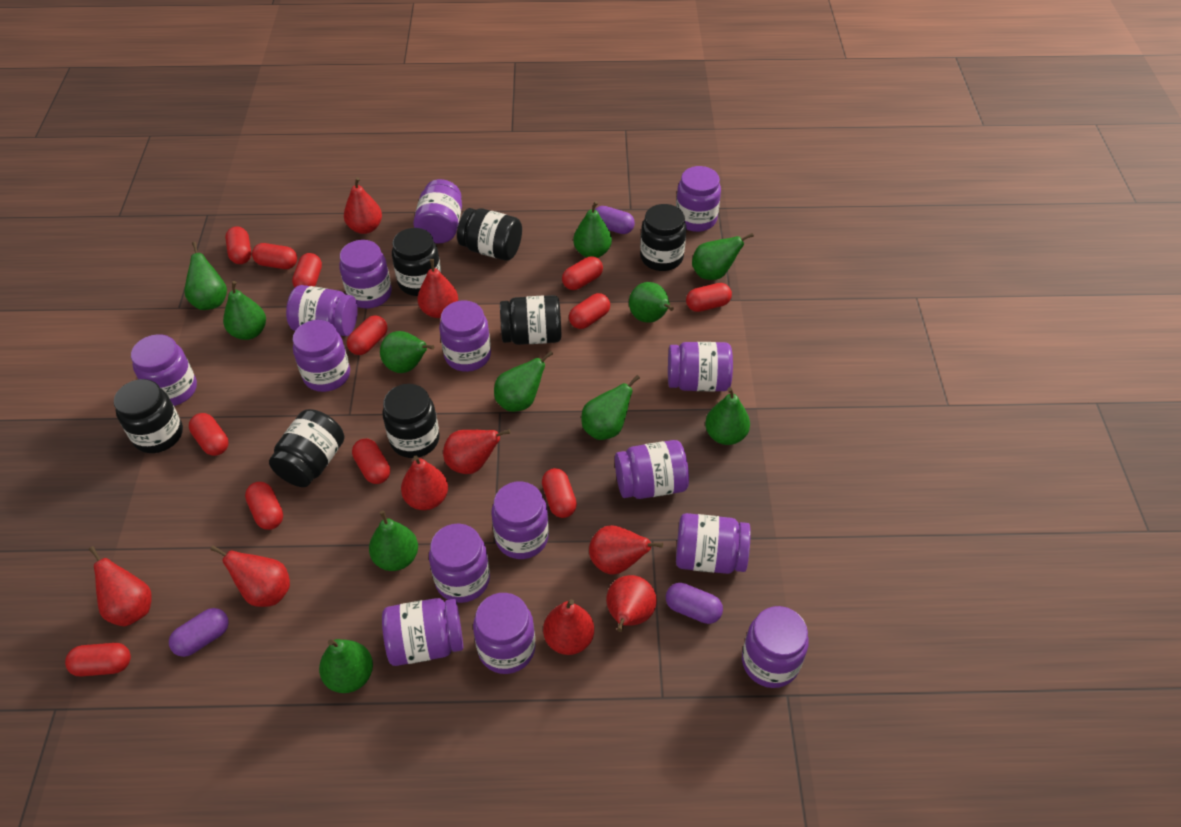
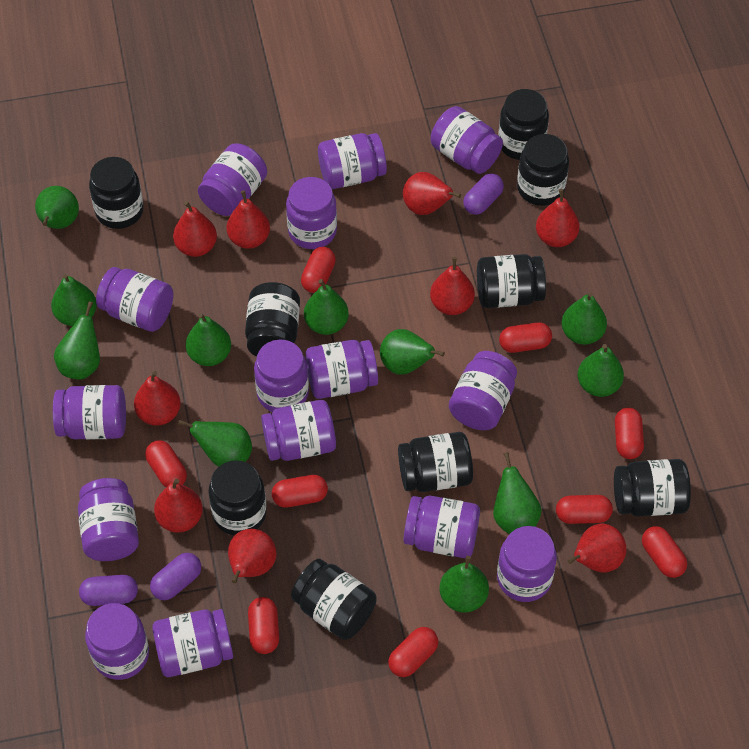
black jar: [114,379,183,453] [269,409,344,487] [382,384,440,458] [392,228,441,296] [457,208,522,261] [500,295,561,345] [640,204,686,271] = 7 -> [89,157,144,229] [208,460,267,536] [245,282,300,357] [291,559,377,640] [398,432,473,492] [477,254,546,308] [498,89,549,160] [517,134,569,206] [614,459,691,516] = 9
red capsule: [65,643,131,677] [189,413,229,456] [225,226,251,264] [245,482,283,530] [252,243,297,269] [292,253,322,288] [347,315,387,355] [352,439,390,484] [542,468,577,518] [562,256,603,290] [569,293,610,329] [686,283,732,312] = 12 -> [145,440,187,487] [248,597,279,654] [272,475,328,508] [301,247,336,293] [388,627,438,677] [499,322,552,353] [556,495,613,524] [615,408,644,459] [642,526,687,578] = 9

